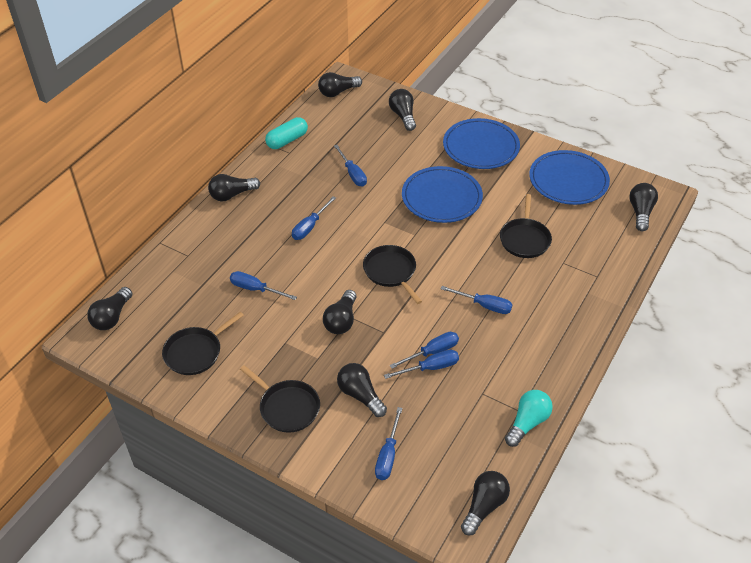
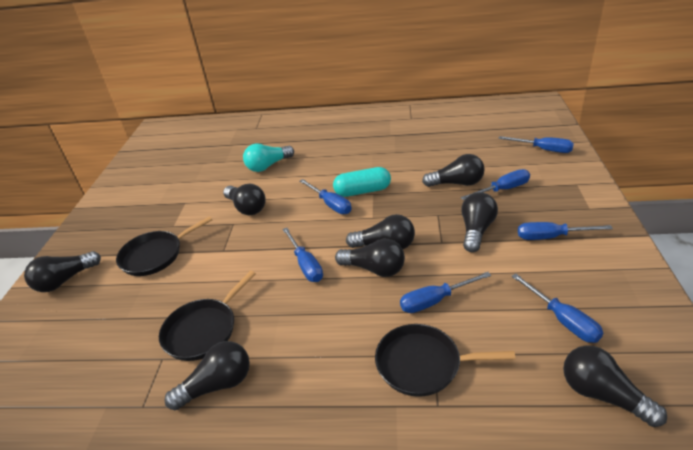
black pan: [162,312,244,375] [240,365,320,433] [363,245,422,304] [500,194,552,258] = 4 -> [116,216,212,276] [159,271,256,361] [375,324,515,397] = 3
blue plate: [402,166,483,223] [443,118,520,169] [529,150,610,205] = 3 -> none = 0

